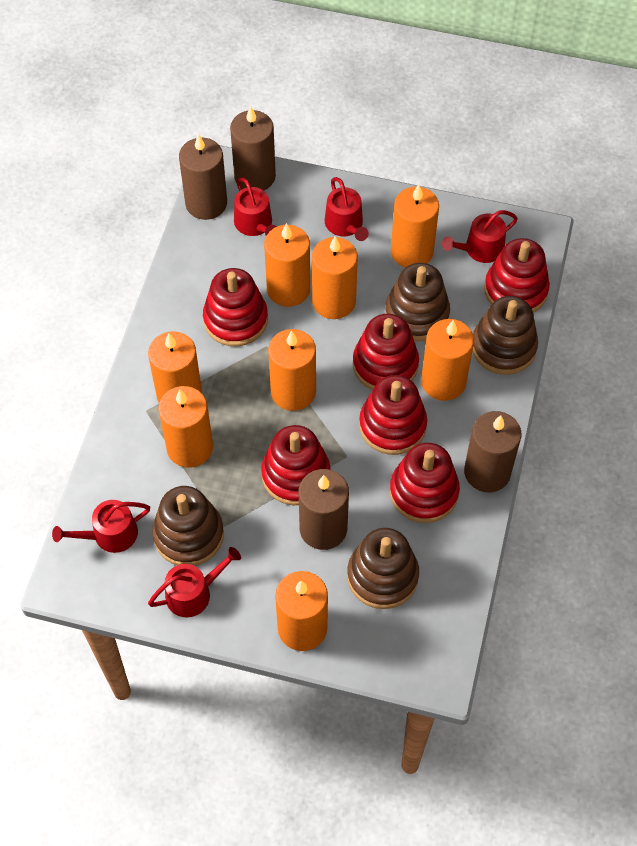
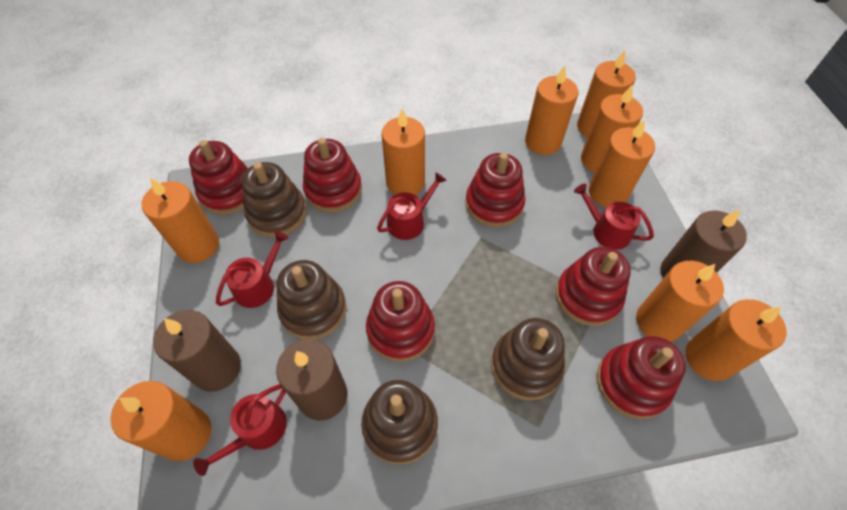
brown candle: [179,134,227,220] [230,106,276,190] [299,469,349,550] [464,411,522,492] = 4 -> [153,310,241,392] [276,339,347,421] [661,209,747,278] = 3
orange candle: [148,331,202,403] [158,386,213,468] [264,223,310,307] [268,329,316,411] [275,571,328,651] [312,236,358,319] [391,184,439,267] [421,319,474,401] = 8 -> [111,381,211,461] [142,177,219,263] [381,109,425,195] [525,65,578,155] [577,50,636,137] [581,84,643,173] [589,119,655,207] [636,261,724,342] [686,299,787,381] = 9
red watering can: [52,500,150,553] [148,547,241,617] [234,177,277,236] [325,177,369,241] [442,210,518,263] = 5 -> [193,384,287,476] [216,231,288,308] [377,172,447,240] [574,184,654,250] = 4

